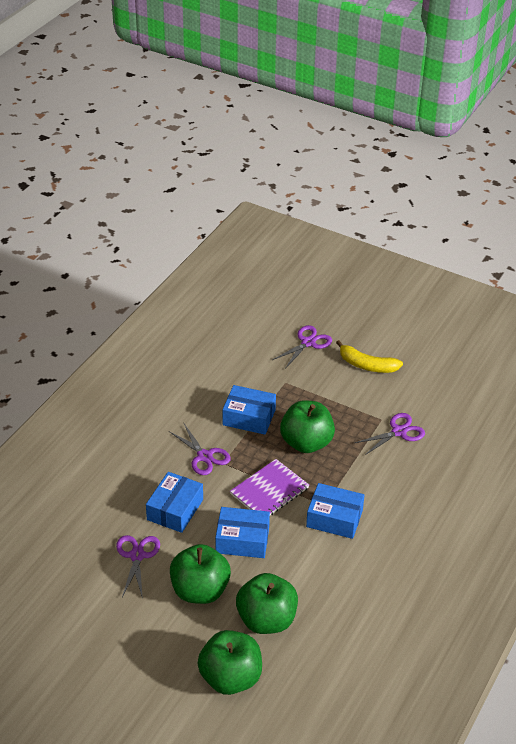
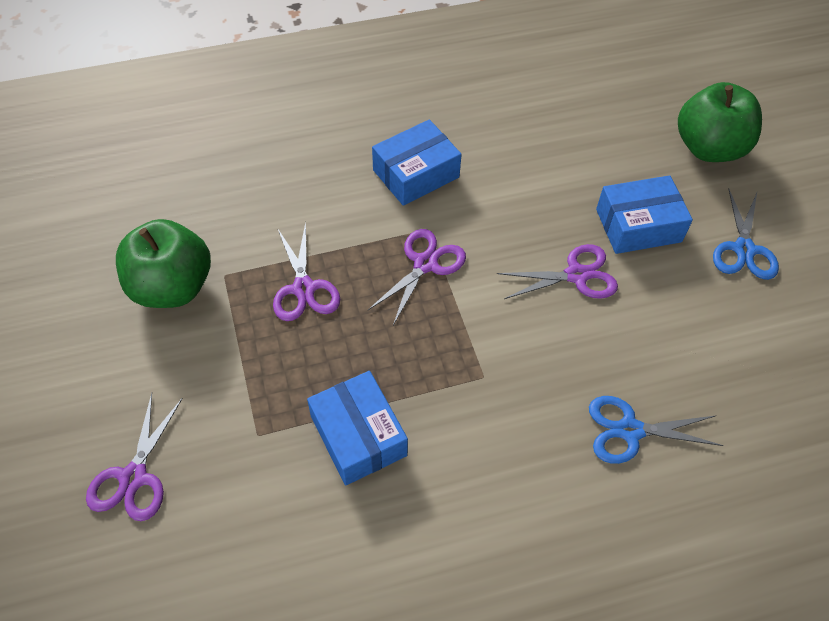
blue box: [146,472,203,533] [215,507,270,558] [222,385,276,435] [306,483,365,539] = 4 -> [307,371,408,485] [372,119,462,206] [596,175,693,254] = 3
blue scissors: none = 0 -> [589,396,723,464] [713,189,779,280] = 2
green apple: [170,544,231,604] [198,630,262,695] [236,573,298,634] [280,400,335,453] = 4 -> [116,219,211,308] [678,82,762,162] = 2
purple notebook: [230,459,309,515] = 1 -> none = 0
yellow banana: [336,340,403,373] = 1 -> none = 0

